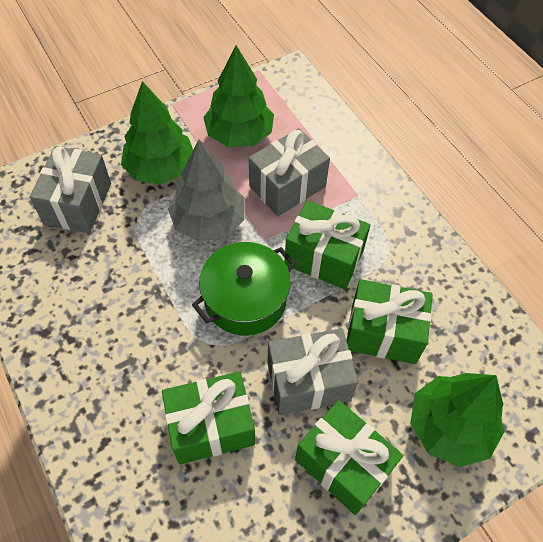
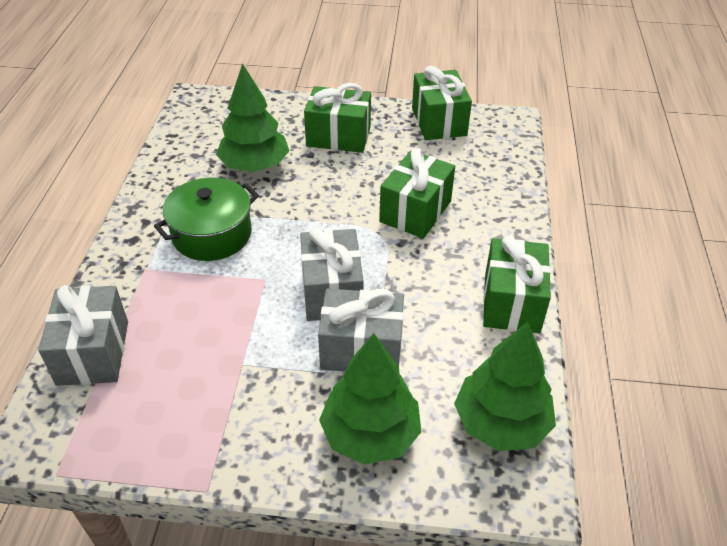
grey tree: [168,140,245,242] = 1 -> none = 0

